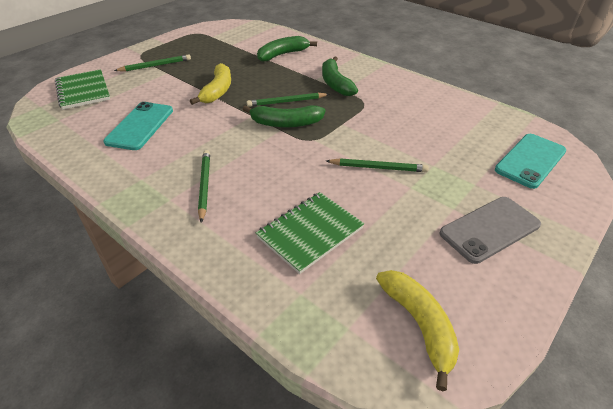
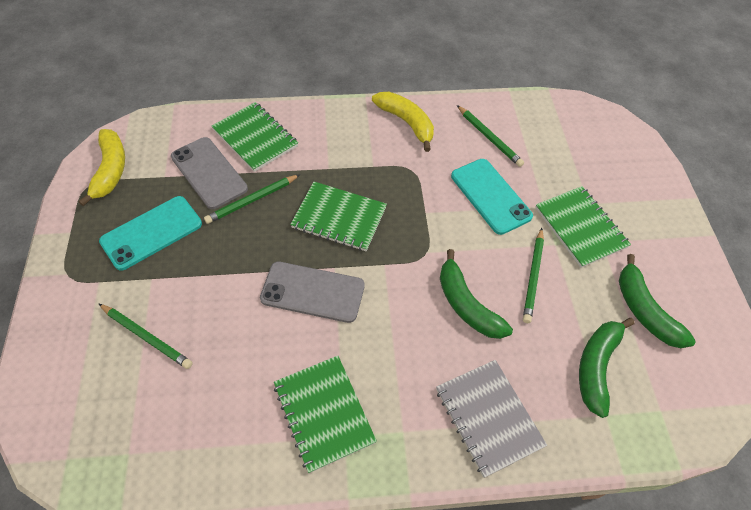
green notebook: [55,69,110,110] [256,192,364,274] = 2 -> [212,102,298,172] [274,356,377,473] [290,182,387,251] [535,186,631,268] = 4
grey notebook: none = 0 -> [436,360,547,478] = 1
grey phone: [440,197,541,264] = 1 -> [171,137,248,209] [260,262,365,323] = 2

